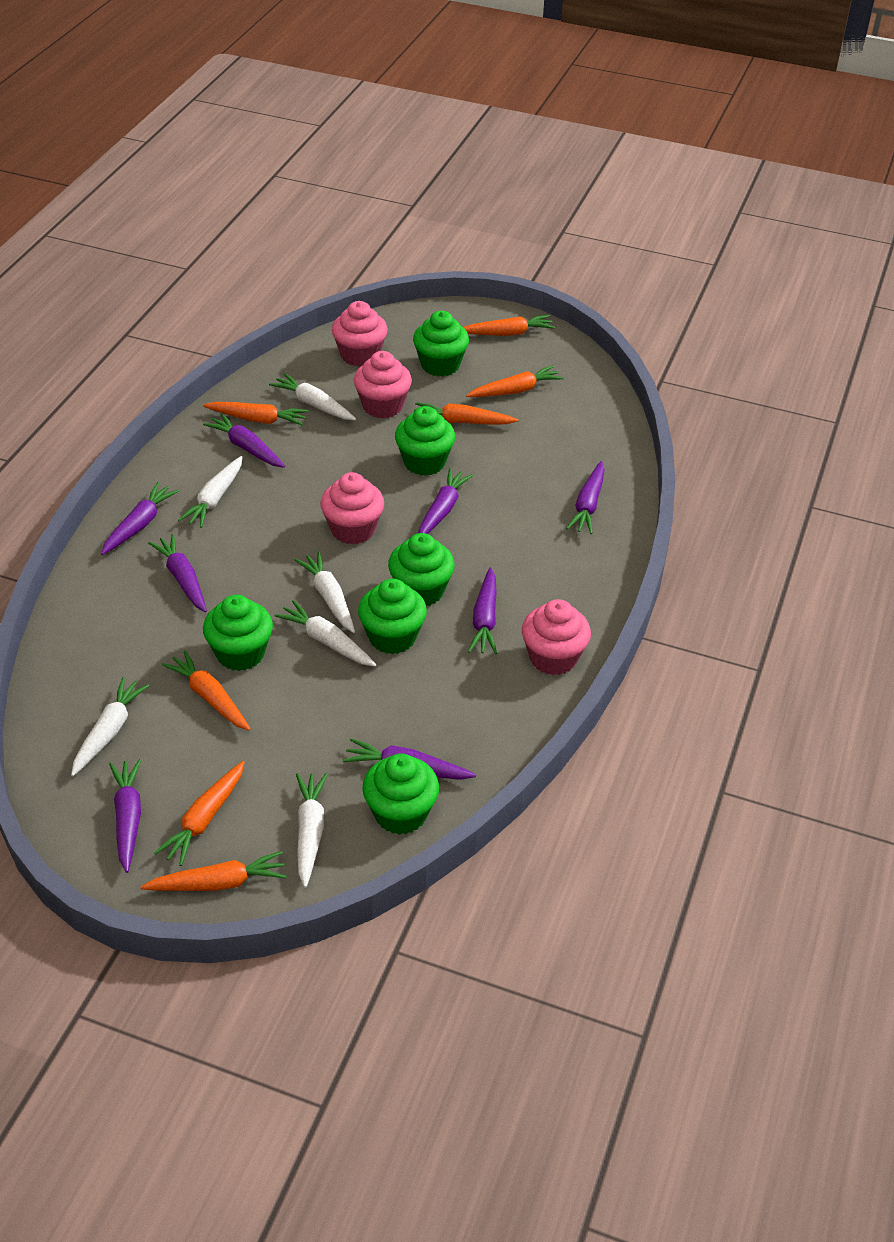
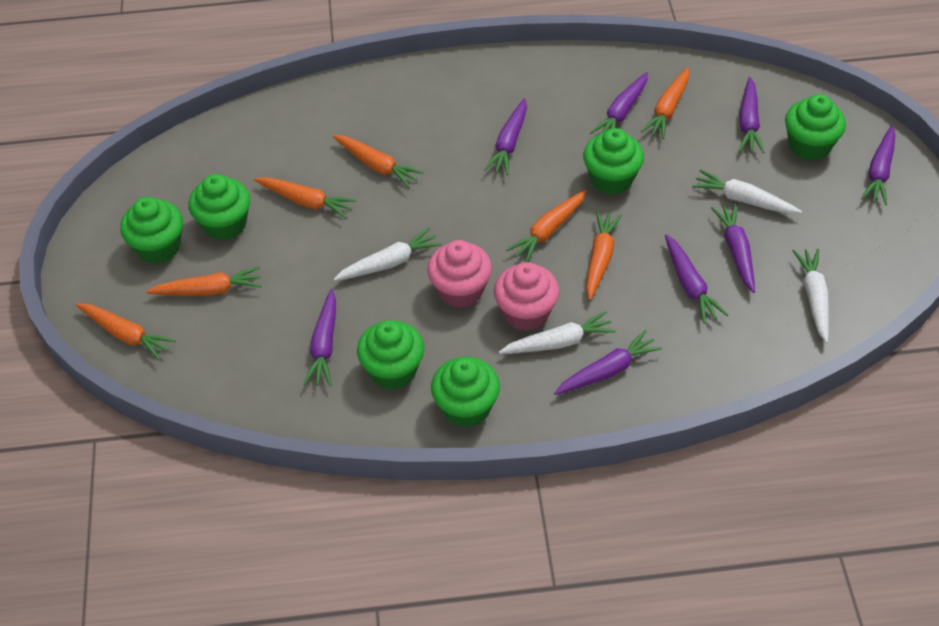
pink cupcake: [320,472,384,545] [332,301,388,367] [354,351,412,418] [522,599,591,675] = 4 -> [427,240,492,308] [494,262,559,331] = 2
white carrot: [71,677,149,776] [178,456,242,528] [269,373,356,420] [274,600,376,667] [295,551,355,633] [296,773,328,888] = 6 -> [334,227,441,281] [499,311,616,354] [692,169,802,214] [793,249,829,343] = 4

